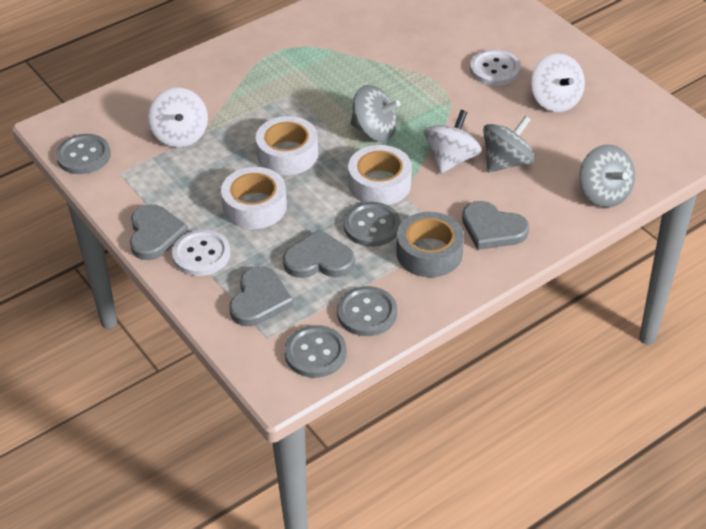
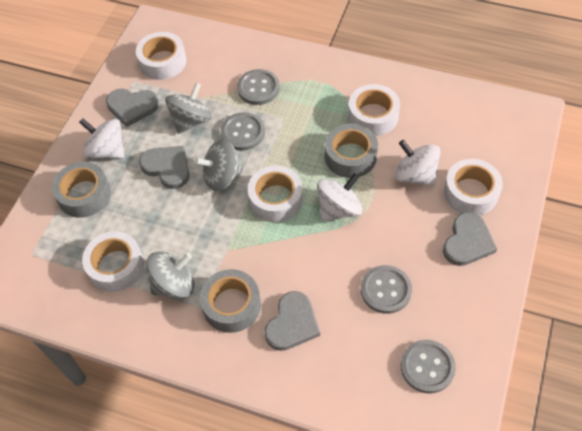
grey tape: [396,212,464,277] = 1 -> [52,162,111,218] [200,269,261,333] [325,124,378,178] = 3
white button: [172,230,230,276] [470,50,520,86] = 2 -> none = 0
white tape: [221,167,287,229] [256,116,318,175] [348,145,412,205] = 3 -> [82,231,144,292] [136,32,186,80] [248,166,303,222] [348,84,400,136] [444,159,503,215] = 5

